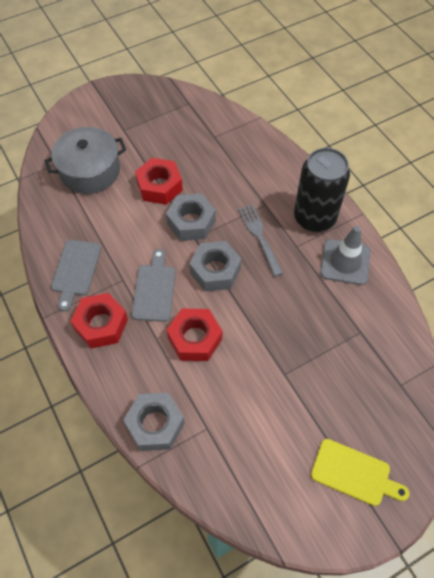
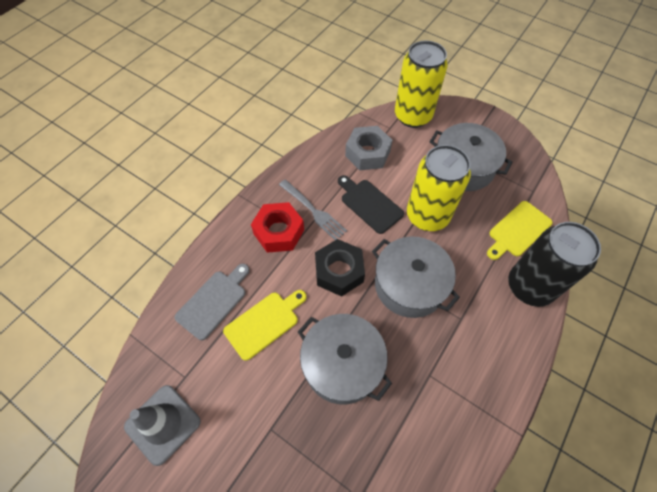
black cutting board: none = 0 -> [338,175,404,234] = 1
black nut: none = 0 -> [315,239,365,297] = 1
grey cutting board: [51,240,101,312] [132,249,176,322] = 2 -> [175,264,249,340] = 1
grey nut: [124,393,185,451] [166,193,216,241] [189,241,242,292] = 3 -> [345,126,392,170] = 1
grey pot: [44,127,126,194] = 1 -> [298,314,392,404] [372,237,460,318] [430,123,513,191] = 3
red nut: [70,293,128,348] [135,158,183,205] [167,309,222,361] = 3 -> [251,202,304,253] = 1
yellow can: none = 0 -> [395,40,448,128] [407,145,471,231] = 2
yellow cutting board: [311,439,410,506] = 1 -> [223,290,306,361] [487,201,553,260] = 2

